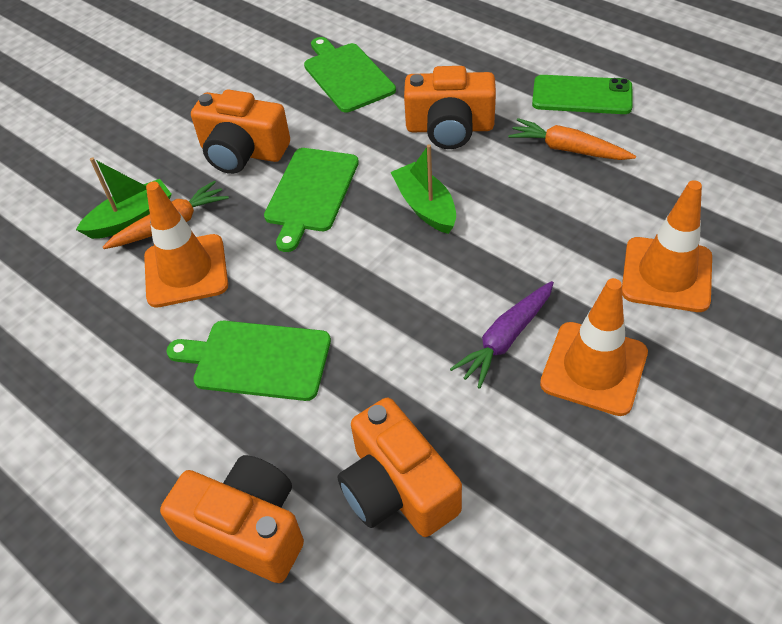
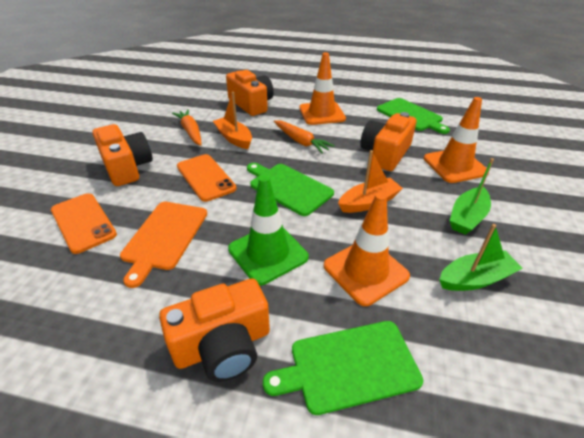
green phone: [532,75,633,114] = 1 -> none = 0
green traffic cone: none = 0 -> [228,176,309,285] = 1
orange boat: none = 0 -> [213,92,252,149] [338,150,403,213] = 2
orange cutting board: none = 0 -> [120,202,207,288] = 1
orange phone: none = 0 -> [51,193,117,254] [177,154,237,202] = 2
purple carrot: [450,281,554,389] = 1 -> none = 0

